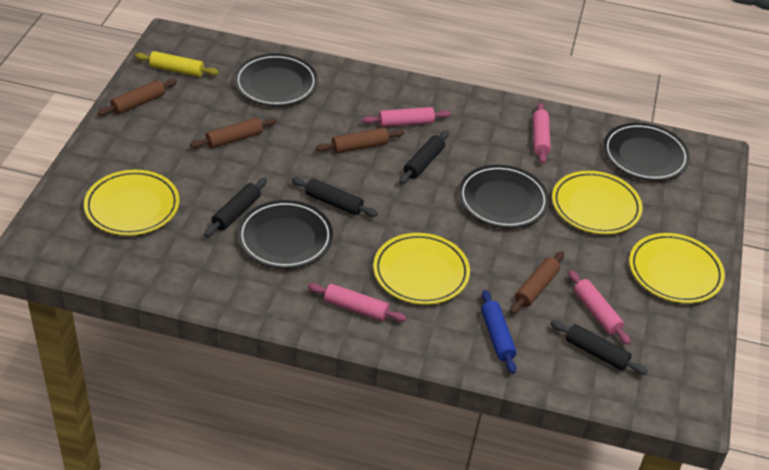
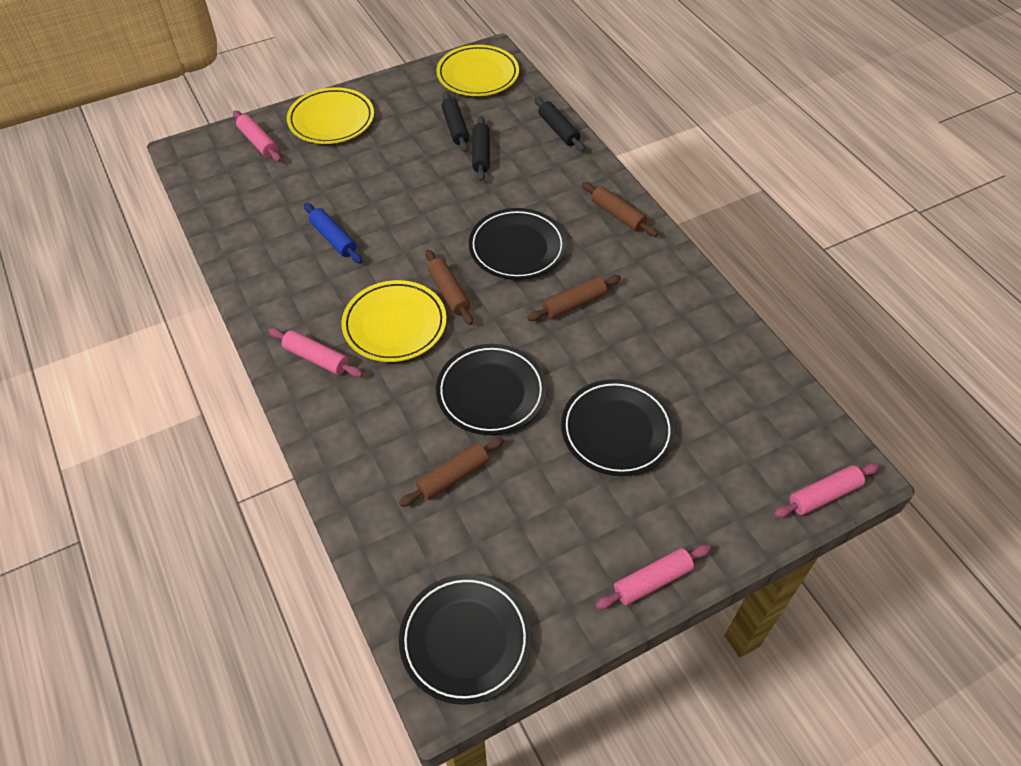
black rolling pin: [204,178,267,237] [292,177,378,217] [399,130,449,184] [550,320,648,375] = 4 -> [441,92,469,152] [472,116,490,181] [534,97,585,152] = 3
yellow plate: [84,170,180,236] [373,233,470,305] [552,171,642,234] [629,233,725,303] = 4 -> [287,87,374,144] [341,280,447,362] [436,45,519,96] = 3
yellow rolling pin: [135,51,219,77] = 1 -> none = 0

